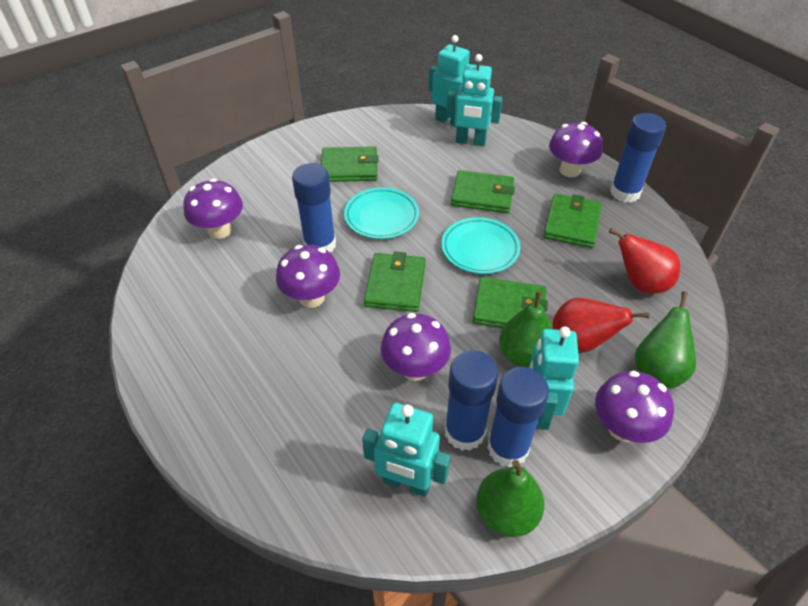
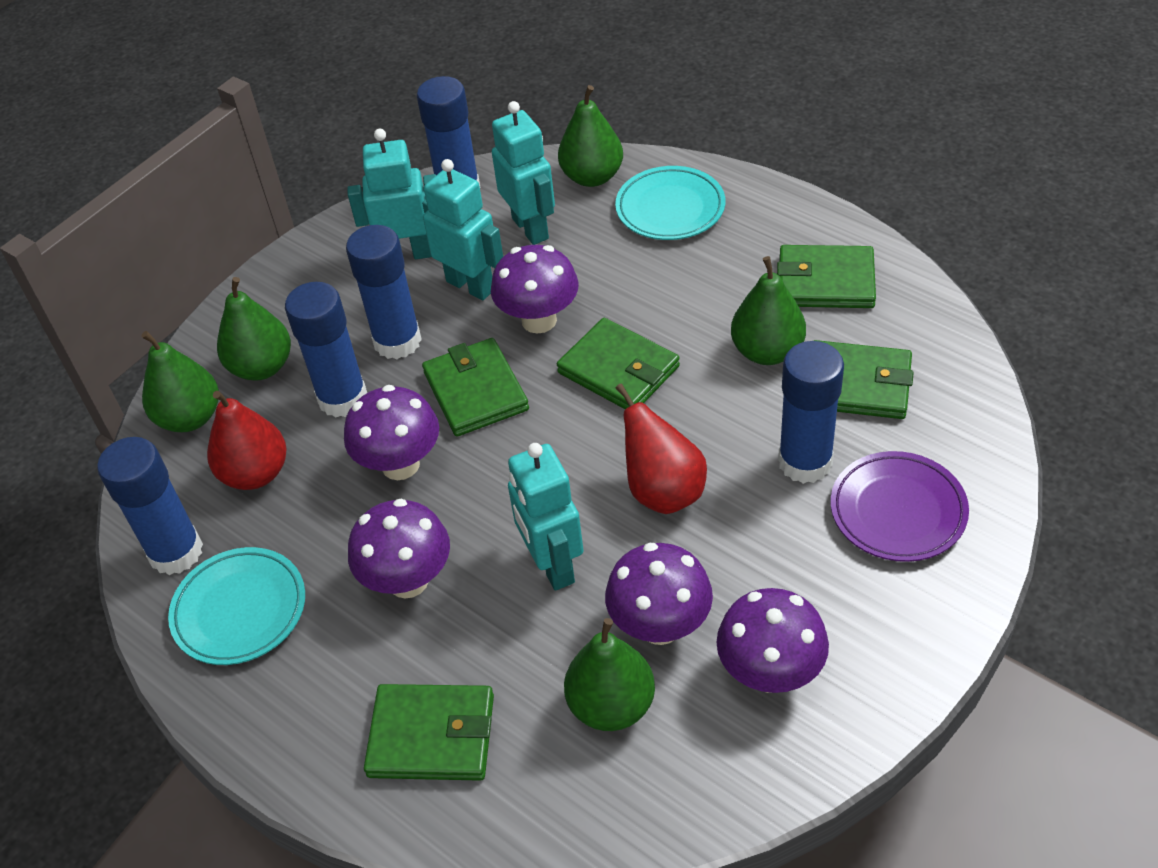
blue glue stick: [292,163,336,252] [445,350,498,451] [487,367,549,467] [610,113,666,203] = 4 -> [97,437,203,575] [285,282,367,418] [346,225,422,359] [417,76,480,186] [778,341,844,484] = 5
green pear: [476,460,544,537] [499,291,553,368] [635,291,696,389] = 3 -> [141,331,219,432] [217,277,291,381] [558,85,623,187] [564,618,655,731] [731,256,806,365] = 5
purple plate: none = 0 -> [830,451,969,562] = 1

